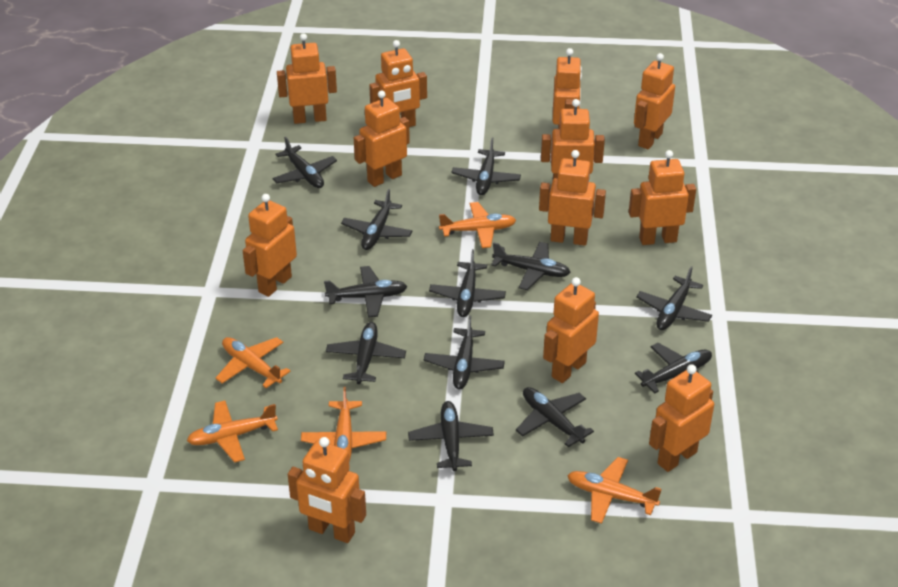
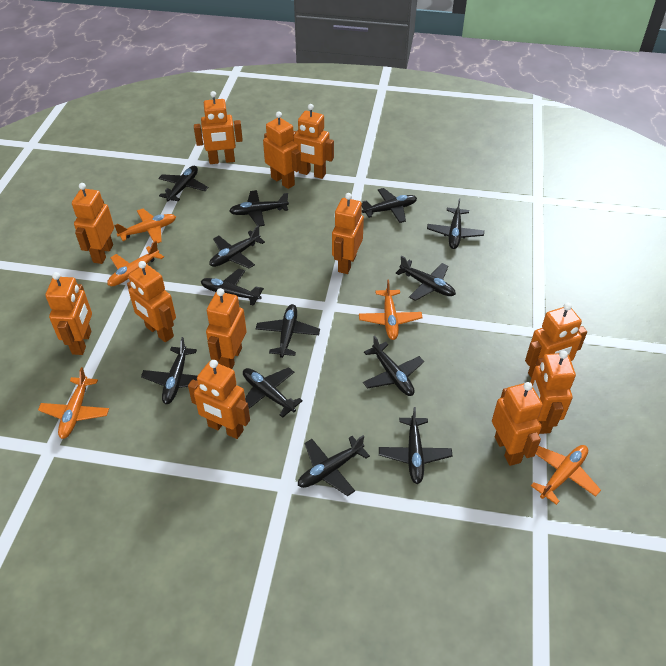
black plane: [273,137,337,188] [324,266,408,318] [326,322,406,384] [341,189,412,250] [408,401,494,471] [424,315,505,389] [429,249,506,317] [451,138,521,195] [491,242,571,290] [516,387,594,447] [635,343,712,394] [636,266,712,330] = 12 -> [141,337,197,404] [158,166,208,201] [201,269,264,306] [210,226,265,268] [229,190,289,226] [243,367,303,418] [256,304,320,358] [298,435,370,496] [362,188,417,223] [363,336,424,396] [379,407,452,484] [395,256,456,301] [427,198,484,249] = 13

